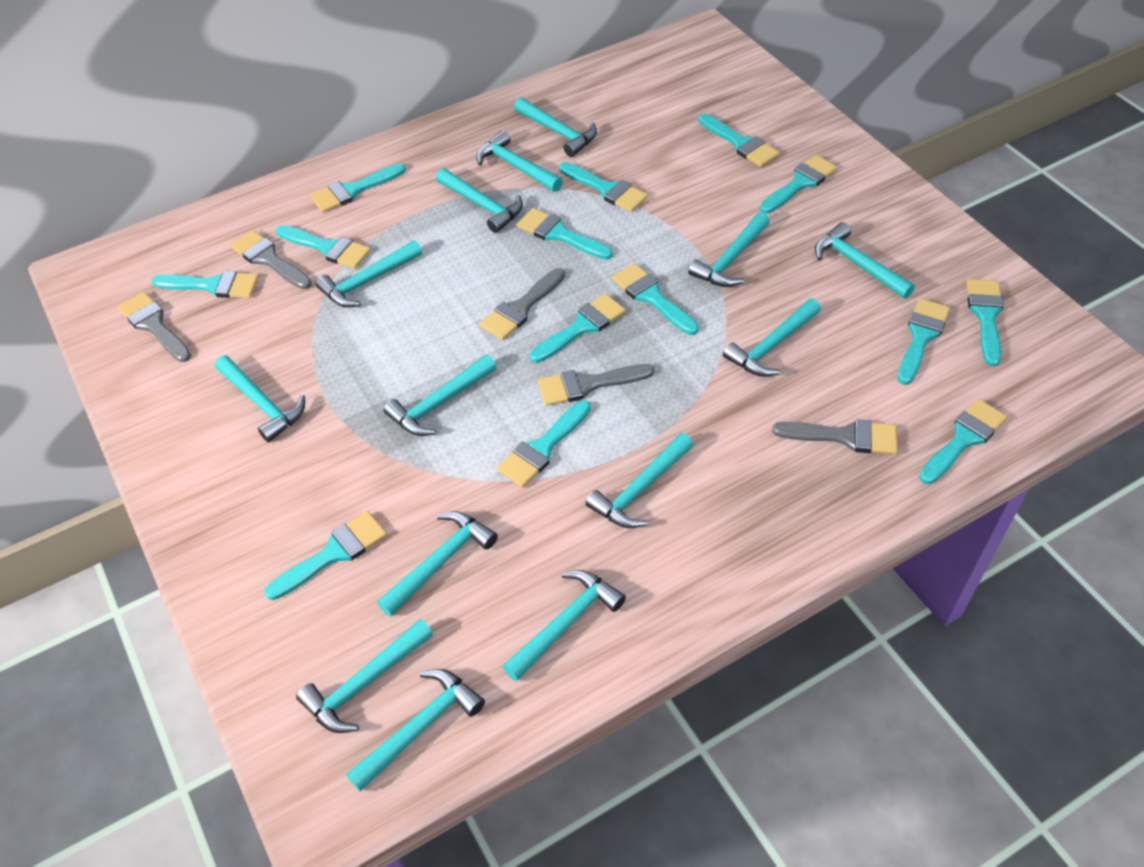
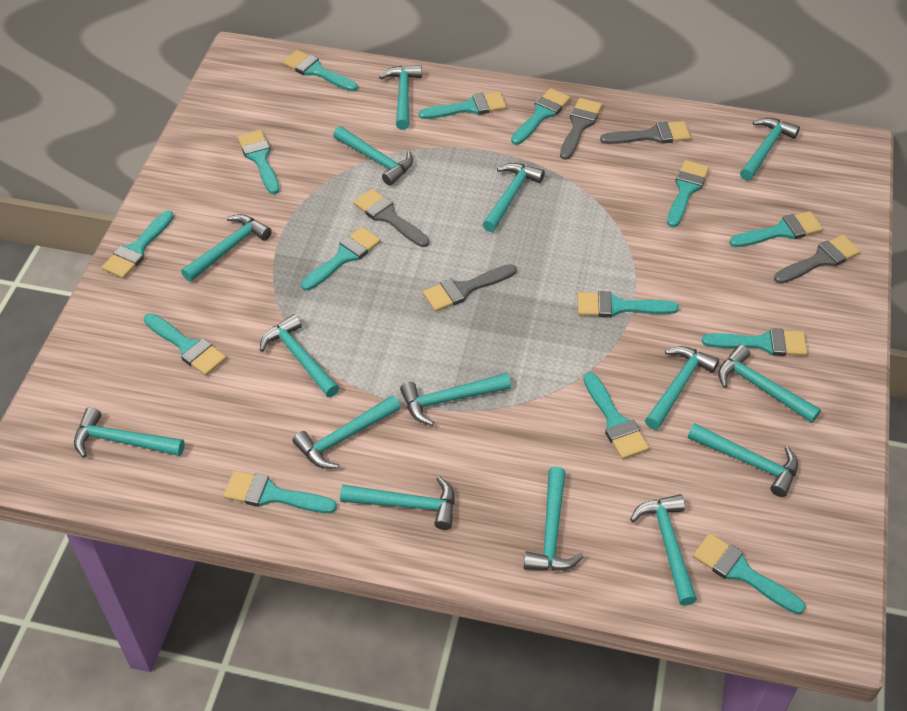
turquoise hammer: [215,355,305,442] [296,619,433,733] [315,240,422,308] [346,669,485,791] [377,511,498,616] [383,355,496,436] [436,168,523,233] [476,130,563,192] [502,570,626,681] [514,98,597,157] [585,433,693,528] [688,212,770,287] [723,299,821,377] [815,222,915,299] = 14 -> [74,407,185,458] [181,214,272,282] [260,314,340,397] [292,395,400,469] [333,126,413,186] [340,476,455,530] [379,65,422,130] [400,373,511,426] [483,163,545,232] [524,467,583,571] [630,494,697,606] [645,346,719,430] [688,423,798,497] [718,345,821,423] [740,118,800,181] = 15

